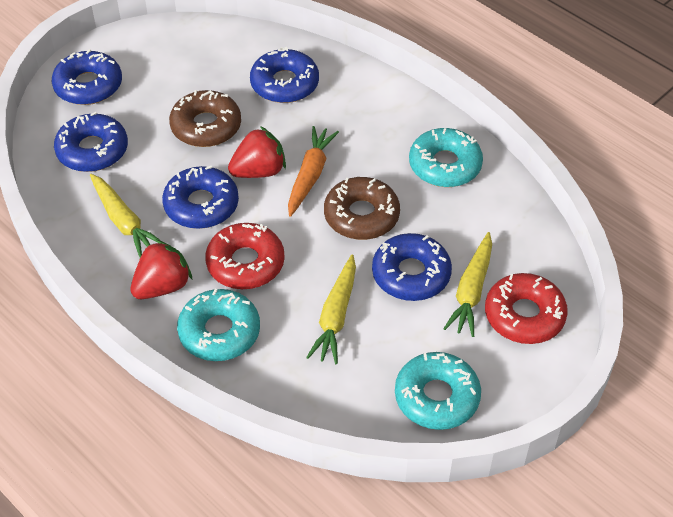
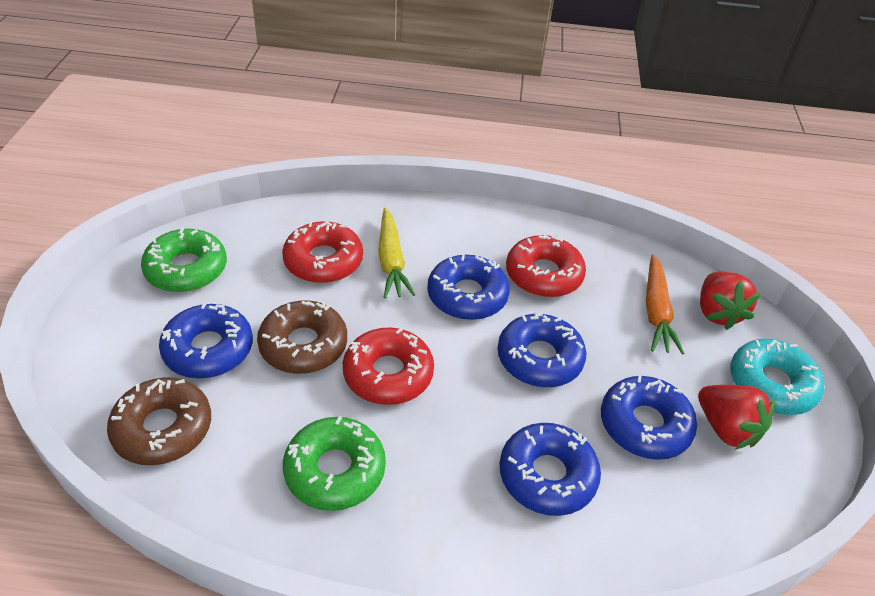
green donut: none = 0 -> [141,228,227,292] [283,416,386,511] = 2
red donut: [205,223,285,289] [485,273,568,344] = 2 -> [282,221,363,283] [343,327,434,405] [506,235,586,297] = 3
turquoise donut: [177,289,260,361] [395,352,481,430] [409,128,483,187] = 3 -> [730,339,824,415] = 1
yellow carrot: [90,174,161,258] [306,255,356,364] [443,232,492,337] = 3 -> [378,208,415,298] = 1

